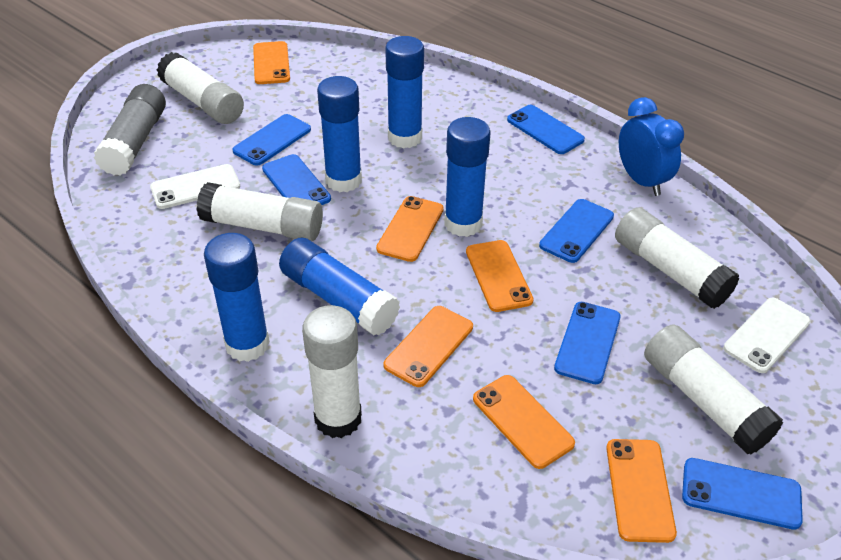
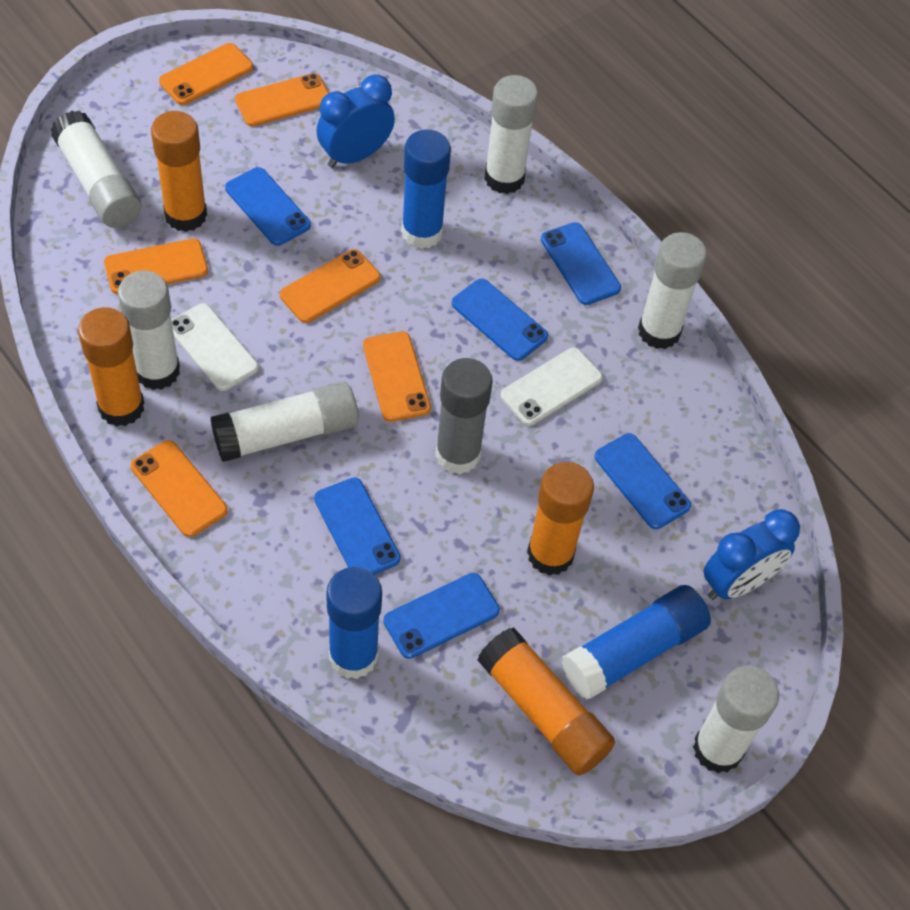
blue clock: [619,97,684,196] = 1 -> [316,75,395,168] [703,509,800,600] = 2
blue glue stick: [204,233,270,362] [279,238,400,336] [317,76,362,192] [385,36,424,148] [444,117,491,237] = 5 -> [326,567,382,679] [401,129,451,249] [562,585,711,700] = 3
orange glue stick: none = 0 -> [78,307,144,427] [151,111,207,232] [477,627,615,775] [527,462,594,576] = 4
white glue stick: [157,52,244,124] [196,182,323,241] [302,305,362,438] [615,207,740,309] [644,325,783,454] = 5 -> [50,111,141,228] [118,271,180,390] [210,381,359,462] [484,75,538,194] [638,232,707,349] [693,666,779,773] = 6

